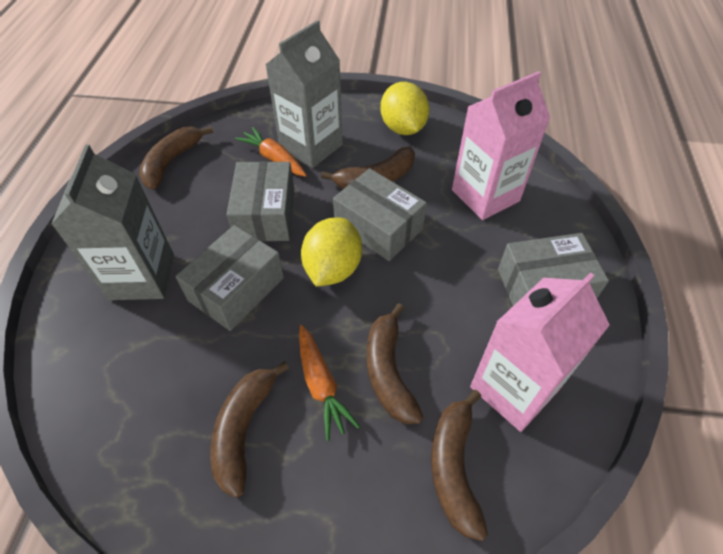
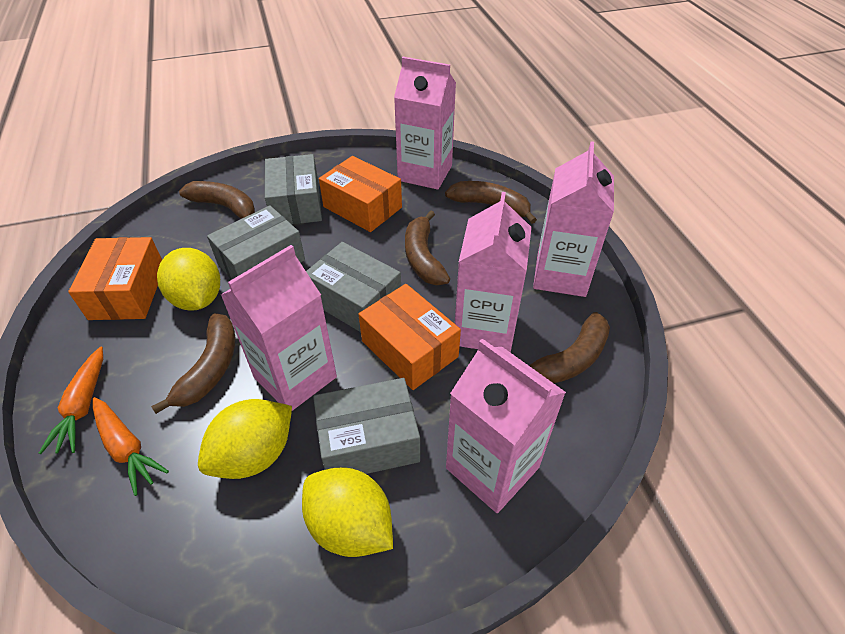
grey carton: [51,145,174,300] [265,20,343,168] = 2 -> none = 0
orange box: none = 0 -> [68,237,162,320] [319,156,402,232] [358,284,461,390] = 3
pink carton: [452,71,550,220] [470,272,610,432] = 2 -> [221,245,337,411] [394,57,456,190] [446,339,566,513] [455,192,532,353] [533,141,614,297] = 5
yellow lemon: [301,217,362,286] [381,82,429,135] = 2 -> [157,248,220,311] [198,399,292,479] [302,467,393,557] = 3

